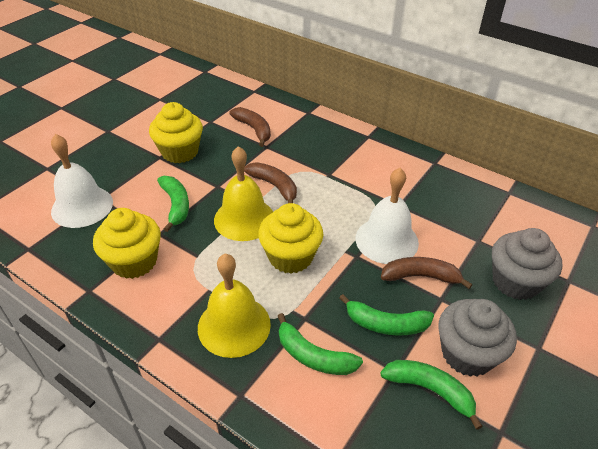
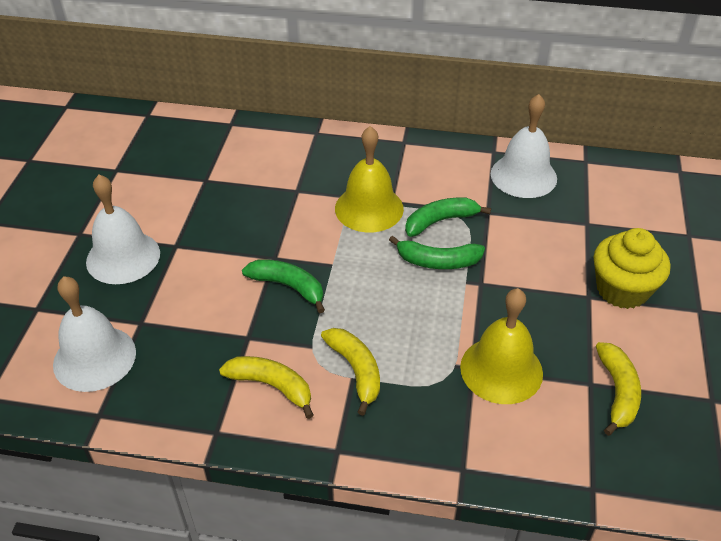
brown banana: [229,107,271,147] [244,162,297,203] [381,257,472,289] = 3 -> none = 0
green banana: [157,176,189,232] [278,313,363,375] [339,294,434,336] [380,360,483,430] = 4 -> [242,259,325,313] [389,235,485,269] [405,197,491,237] = 3
grey cupcake: [438,299,517,377] [492,228,562,300] = 2 -> none = 0
white bell: [51,134,113,228] [356,168,419,264] = 2 -> [53,276,136,392] [86,175,160,284] [491,94,557,198] = 3
yellow banana: none = 0 -> [219,356,314,419] [321,328,380,416] [596,342,641,436] = 3
yellow cupcake: [93,208,161,279] [149,102,203,163] [258,203,323,273] = 3 -> [594,228,670,309] = 1

